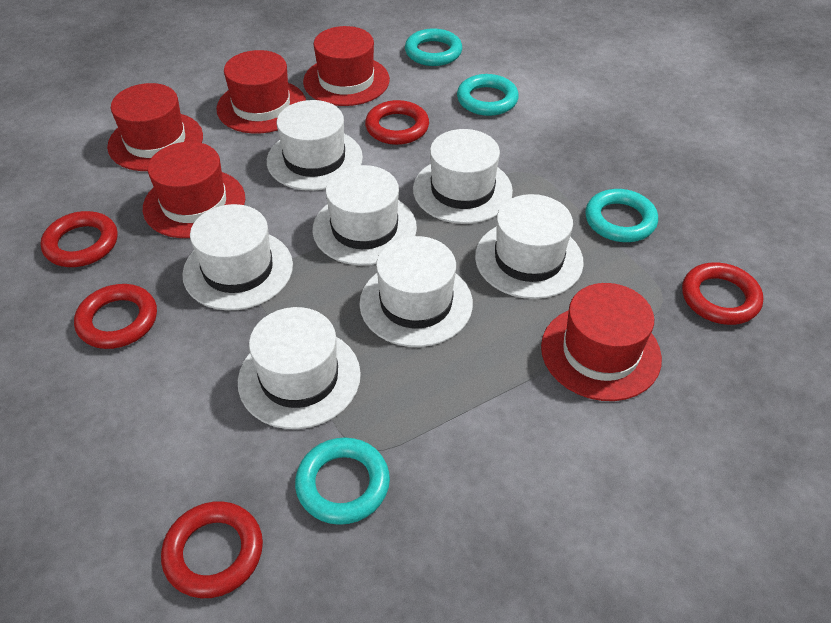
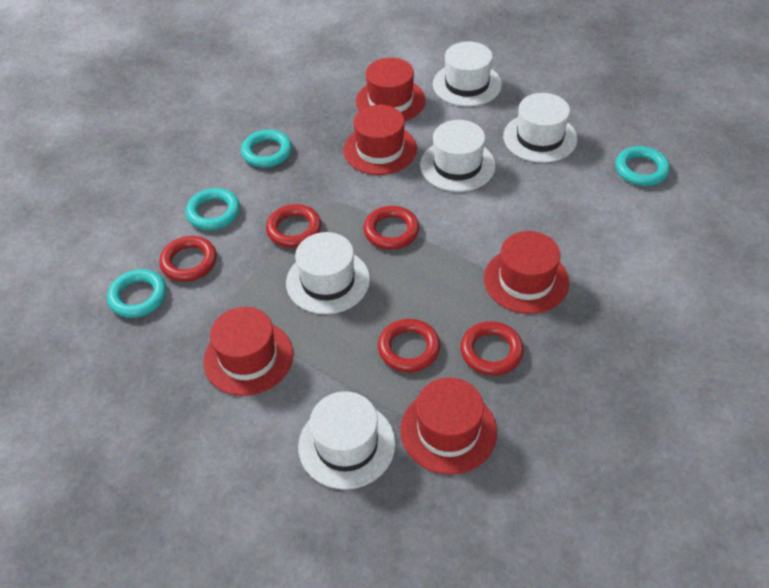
white hat: [182,204,293,311] [238,307,361,429] [267,100,363,191] [312,165,417,266] [359,236,473,347] [413,129,513,224] [475,194,584,299] = 7 -> [286,232,370,314] [298,391,396,489] [420,120,496,192] [433,41,502,106] [503,93,577,163] = 5

